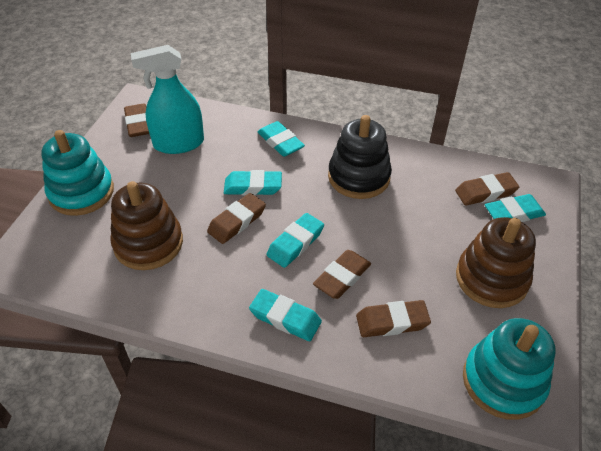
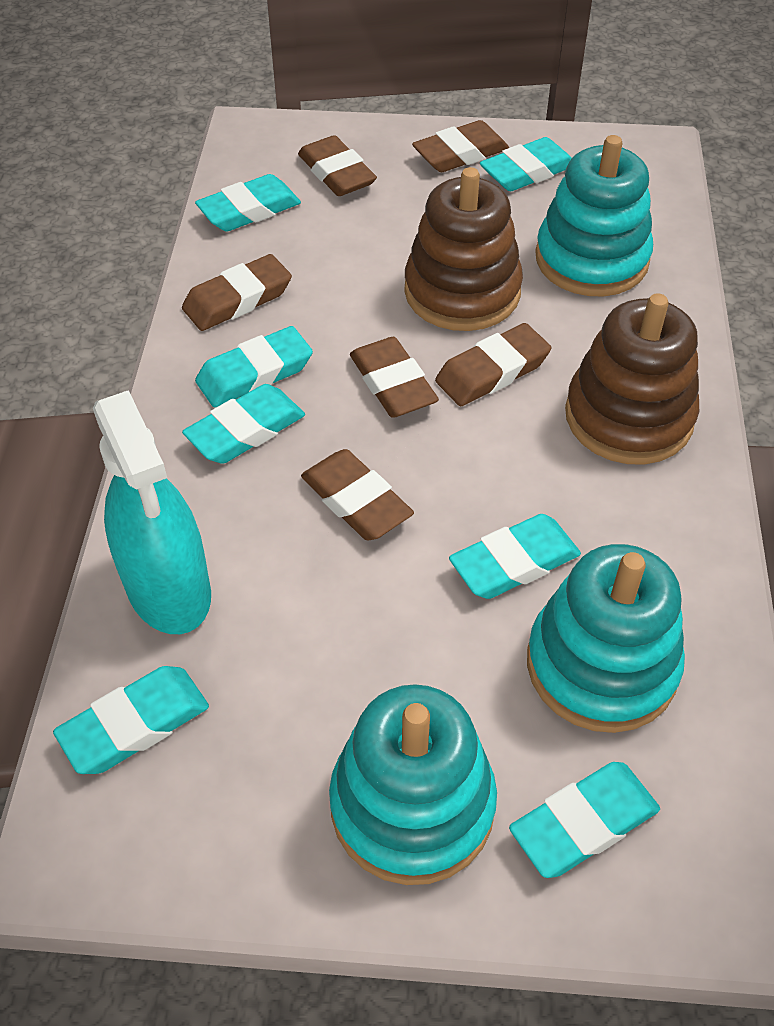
black stacking toy: [328,115,392,199] = 1 -> none = 0
brown eraser: [124,103,149,137] [207,193,266,244] [313,250,371,299] [356,300,431,337] [455,172,519,206] = 5 -> [182,254,292,331] [298,135,377,196] [301,449,414,540] [350,337,439,418] [412,120,509,172] [435,323,551,406] = 6
turquoise eraser: [224,170,282,195] [249,289,322,341] [258,121,305,157] [266,213,324,268] [485,194,546,222] = 5 -> [53,666,209,774] [182,384,305,464] [195,174,301,231] [195,326,313,407] [449,514,581,599] [480,137,571,191] [509,762,660,878] = 7
turquoise stacking toy: [41,130,114,216] [463,318,555,420] = 2 -> [329,684,497,885] [527,544,685,733] [535,135,653,296] = 3

